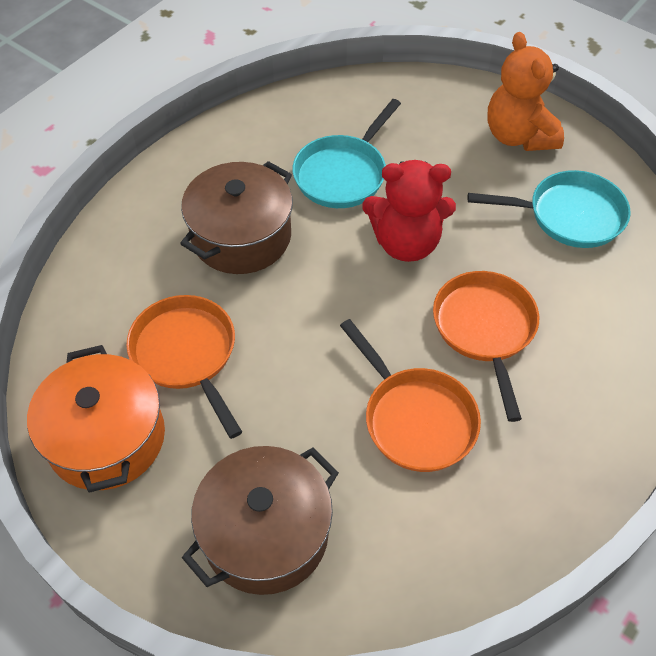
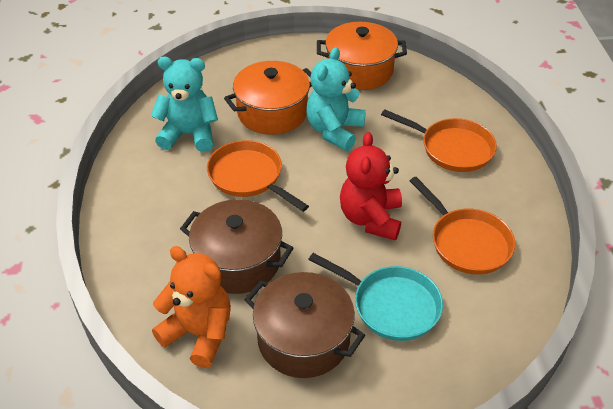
orange pot: [27,345,165,493] = 1 -> [224,61,312,135] [317,22,407,90] = 2
turquoise pan: [293,99,401,208] [468,170,631,248] = 2 -> [308,253,443,341] = 1
turquoise teddy bear: none = 0 -> [151,57,218,152] [306,47,366,151] = 2

